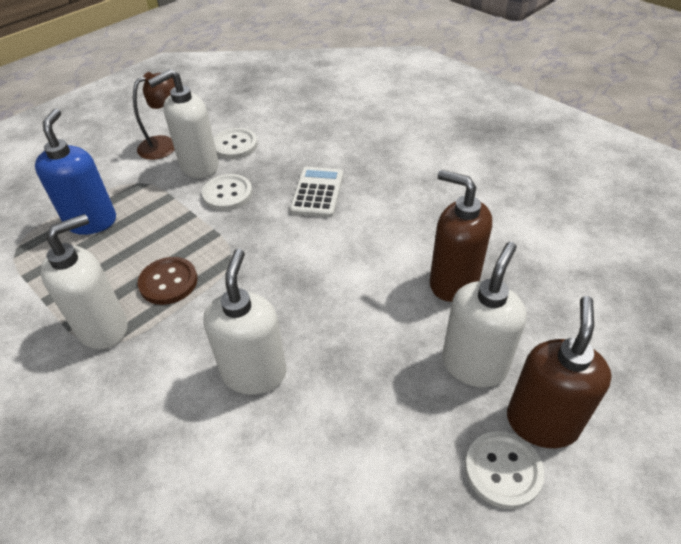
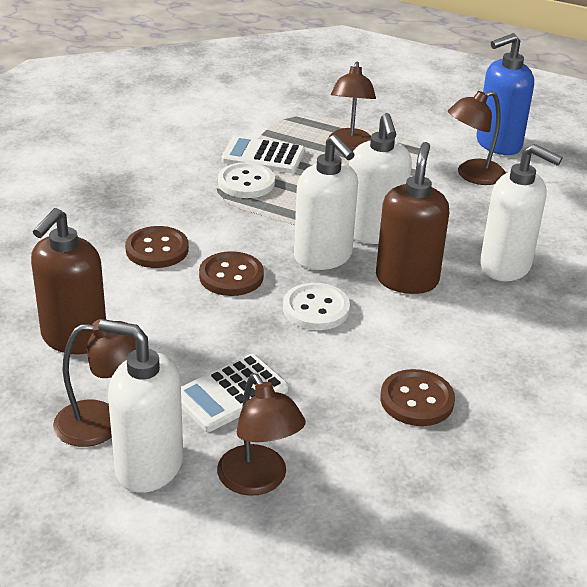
brown button: [138,257,198,305] = 1 -> [125,226,189,268] [199,251,264,296] [380,369,455,426] = 3
brown lamp: [133,72,175,160] = 1 -> [53,319,136,447] [217,373,306,496] [329,62,376,151] [448,91,506,185] = 4
white button: [202,174,253,211] [213,128,258,159] [465,431,545,509] = 3 -> [218,162,275,198] [283,283,350,330] = 2
white calculator: [290,167,343,217] = 1 -> [181,354,289,432] [221,136,305,173] = 2

